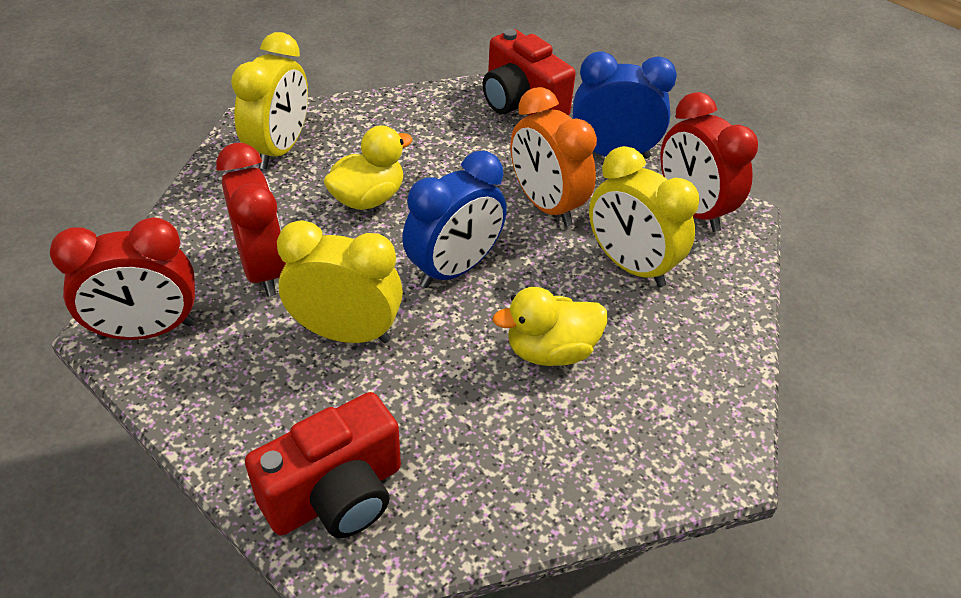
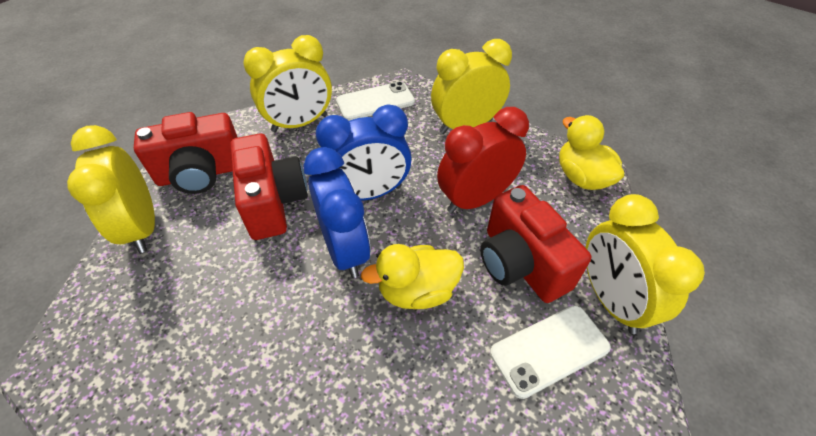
orange clock: [510,87,597,227] = 1 -> none = 0
red camera: [245,392,401,538] [483,29,576,116] = 2 -> [134,112,238,194] [230,134,308,240] [480,185,591,303] = 3
red clock: [50,217,195,340] [216,143,286,297] [661,92,758,232] = 3 -> [437,107,529,213] = 1
white phone: none = 0 -> [336,81,415,121] [490,305,611,399] = 2
yellow clock: [231,32,308,169] [277,220,403,343] [589,146,700,287] = 3 -> [67,125,155,253] [243,35,332,132] [431,39,512,134] [586,194,705,334] = 4

